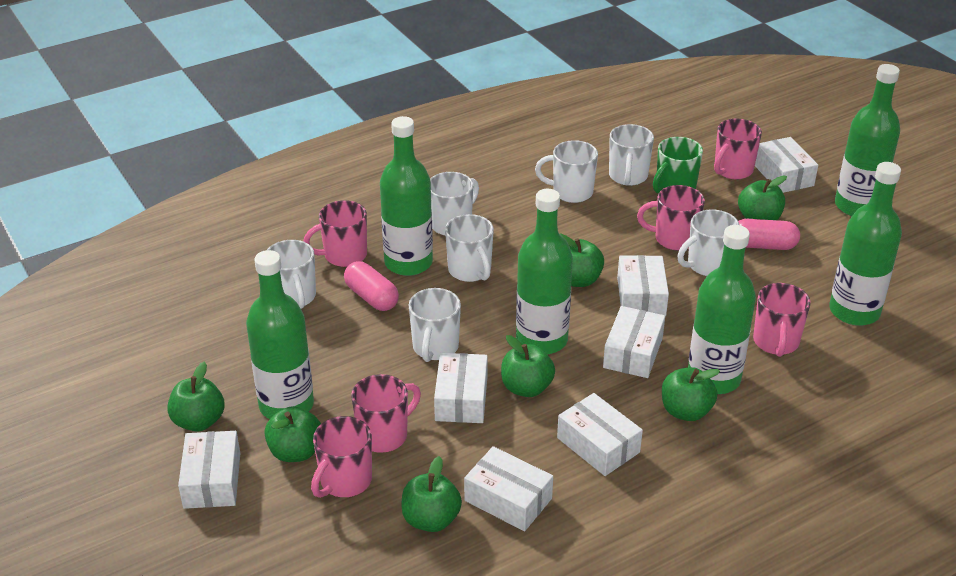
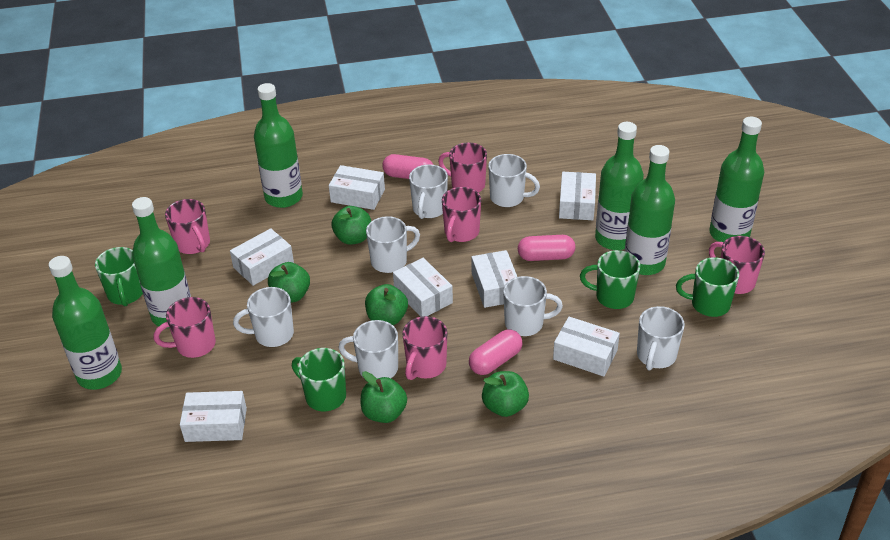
green apple: [167,362,225,432] [264,406,321,462] [401,456,462,532] [501,335,555,397] [560,233,604,287] [662,367,720,421] [738,175,787,220] = 7 -> [268,262,310,303] [332,206,371,245] [361,371,407,423] [365,284,408,325] [482,371,529,417] = 5
green mug: [653,137,703,193] = 1 -> [95,247,143,306] [292,348,346,411] [580,250,640,309] [676,257,739,317] = 4
pink capsule: [344,261,399,311] [738,219,800,250] = 2 -> [382,154,433,179] [469,329,522,375] [518,235,575,261] = 3

